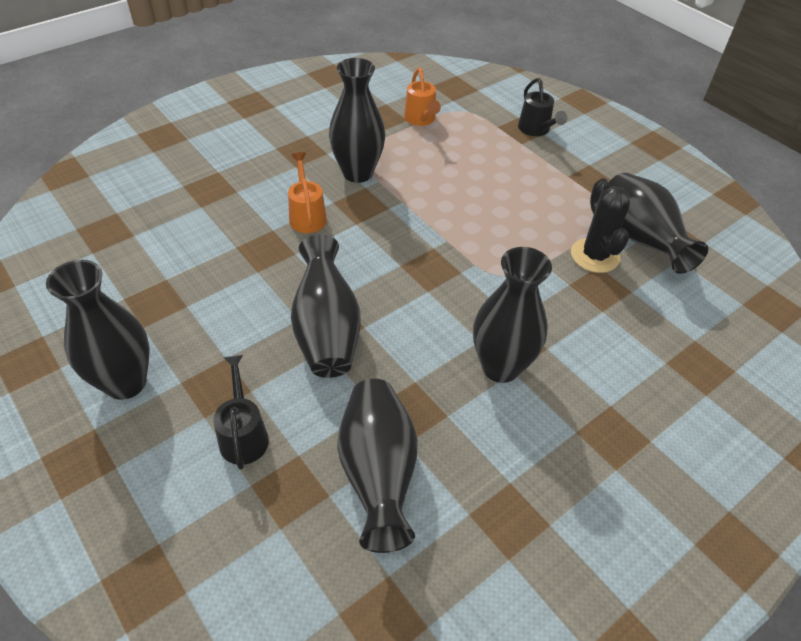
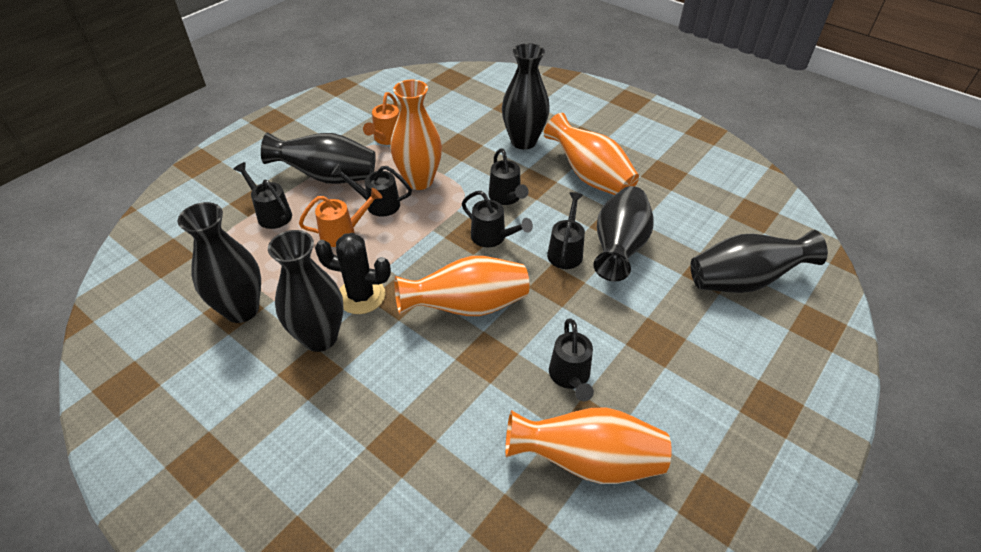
black watering can: [213,355,269,470] [518,78,567,136] = 2 -> [233,162,292,229] [331,164,412,217] [462,191,533,247] [489,148,529,205] [547,192,585,269] [549,319,594,401] = 6
orange vase: none = 0 -> [390,80,442,190] [394,256,529,316] [505,407,672,484] [544,113,639,195] = 4

